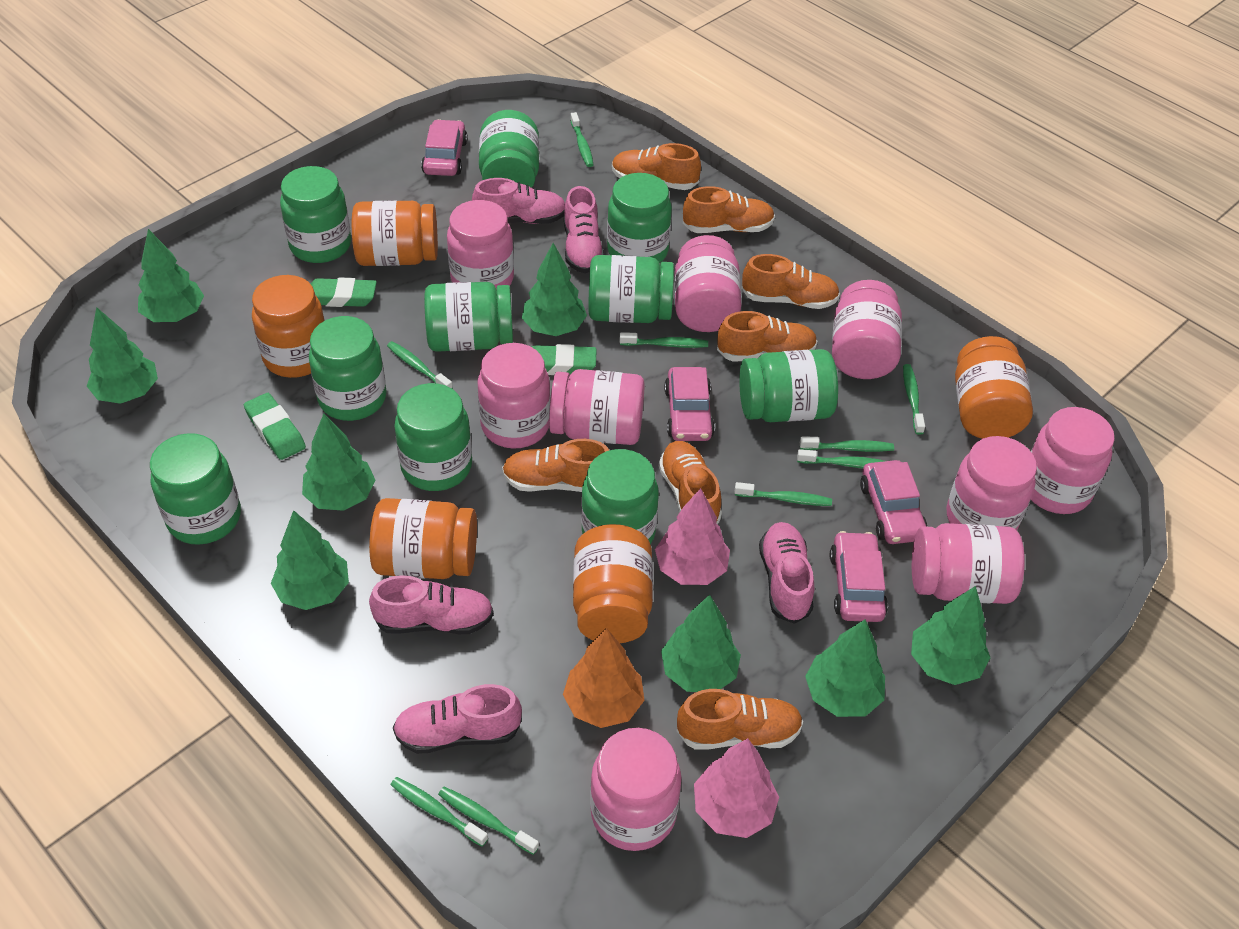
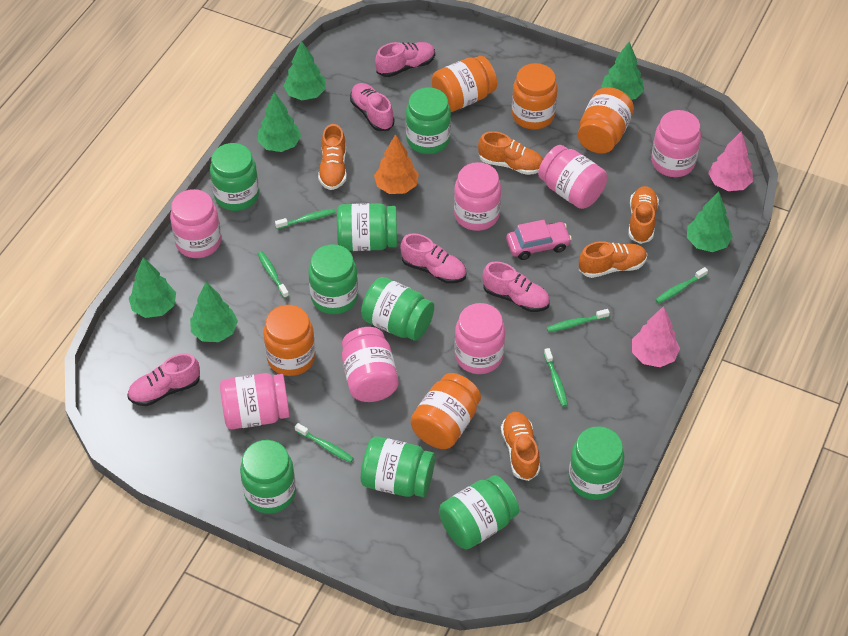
green eraser: [244,393,306,460] [310,277,377,307] [532,344,597,375] = 3 -> none = 0
green jar: [150,433,241,545] [280,166,351,263] [309,316,387,421] [394,383,472,491] [424,282,513,352] [479,110,539,188] [581,449,659,544] [588,255,674,323] [607,173,672,263] [739,349,838,422] = 10 -> [210,143,259,211] [240,440,296,514] [308,244,358,314] [337,203,397,251] [361,277,434,341] [361,436,435,497] [406,88,451,154] [439,475,519,549] [569,426,624,500] = 9
green toothbrush: [387,341,453,389] [390,777,488,847] [438,787,539,855] [570,112,593,167] [620,332,708,348] [734,482,832,506] [797,449,884,469] [800,437,894,452] [903,364,925,435] = 9 -> [258,251,289,298] [275,208,336,229] [295,423,354,463] [544,348,568,407] [547,309,610,332] [655,267,708,304] = 6
green tree: [87,307,158,404] [138,229,204,322] [271,510,349,610] [302,413,375,511] [522,243,587,336] [661,595,741,692] [805,619,885,717] [911,586,990,685] = 8 -> [129,257,176,318] [190,282,238,342] [257,92,301,152] [284,41,326,100] [601,42,644,100] [687,192,733,252] = 6
orange shoe: [502,439,609,492] [612,143,701,190] [659,441,722,524] [677,689,803,750] [683,186,775,233] [717,311,818,361] [742,254,840,309] = 7 -> [318,124,347,190] [478,131,543,175] [501,412,540,481] [579,241,647,278] [629,186,659,244] = 5
pink car: [421,119,467,176] [664,367,715,441] [830,531,888,622] [860,460,927,544] = 4 -> [506,220,572,260] = 1
pink jar: [447,200,514,288] [478,343,550,449] [549,369,645,445] [590,728,681,851] [674,235,741,332] [832,280,902,379] [912,523,1025,604] [947,436,1037,530] [1031,407,1115,514] = 9 -> [170,189,221,258] [220,373,290,429] [342,327,399,402] [454,162,501,231] [454,303,505,374] [538,145,607,209] [651,110,701,177] = 7

